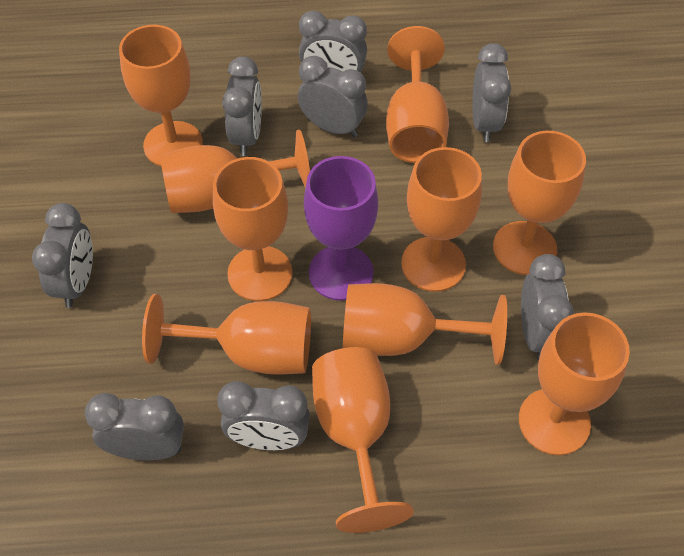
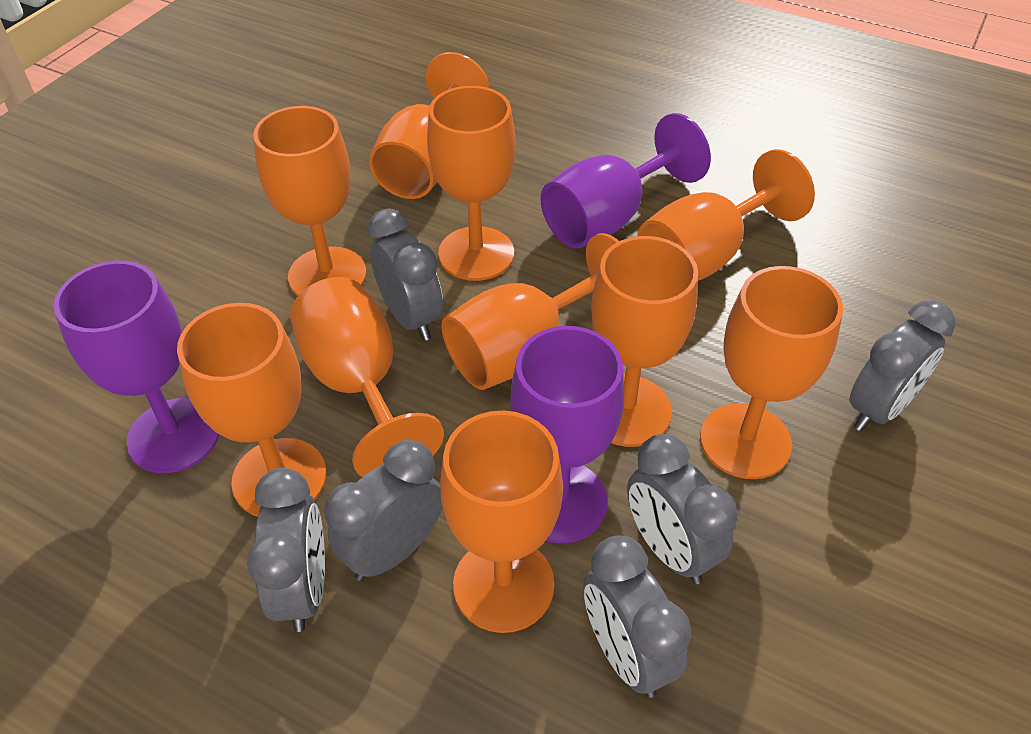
grey clock: [32,203,93,308] [85,393,184,461] [217,381,310,450] [222,57,262,156] [298,56,368,137] [299,10,367,72] [472,43,511,142] [521,254,574,360] = 8 -> [247,468,325,632] [324,440,442,581] [367,209,443,341] [584,536,691,698] [627,434,738,584] [849,300,955,431] = 6
purple goblet: [304,156,378,301] = 1 -> [54,261,219,473] [510,326,624,544] [541,113,711,248] = 3

